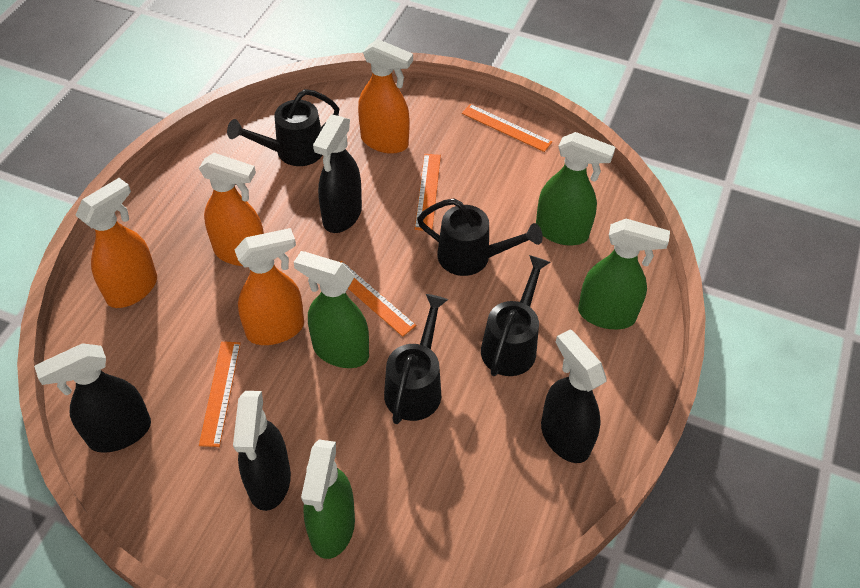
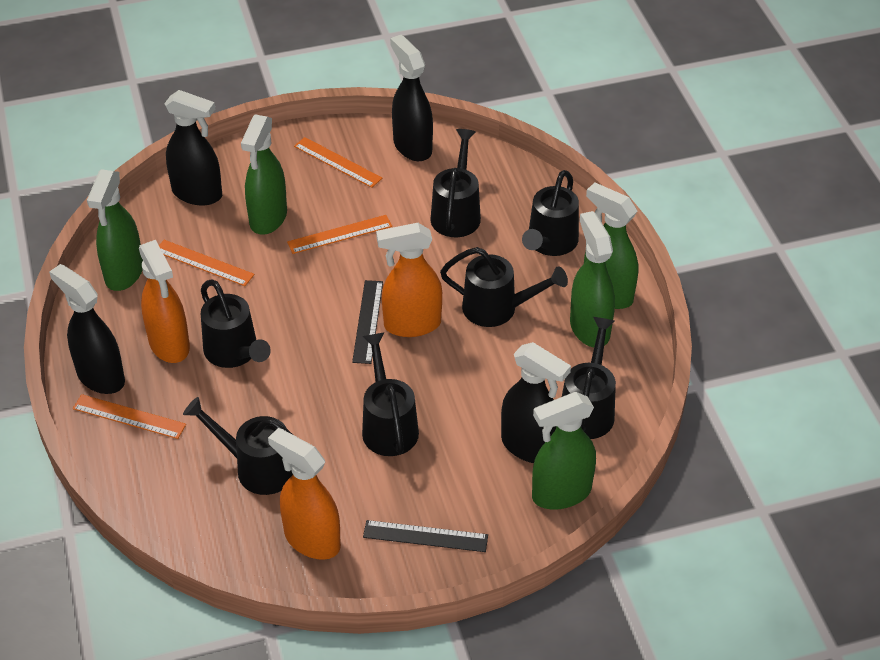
black ruler: none = 0 -> [352,280,383,364] [363,520,488,552] = 2
black watering can: [227,89,339,166] [384,294,448,424] [417,198,543,276] [481,255,550,376] = 4 -> [183,397,293,495] [201,279,271,368] [362,332,419,456] [430,129,481,237] [440,247,568,327] [522,170,579,256] [562,317,616,439] = 7
green spray bottle: [294,251,369,368] [301,440,355,559] [536,132,615,245] [578,219,670,329] = 4 -> [87,169,143,291] [241,114,287,235] [532,392,596,509] [570,211,615,347] [584,183,638,309] = 5
orange spray bottle: [75,178,157,308] [199,153,264,266] [235,228,304,345] [358,39,413,154] = 4 -> [139,240,190,363] [268,428,341,560] [376,223,442,337] = 3

